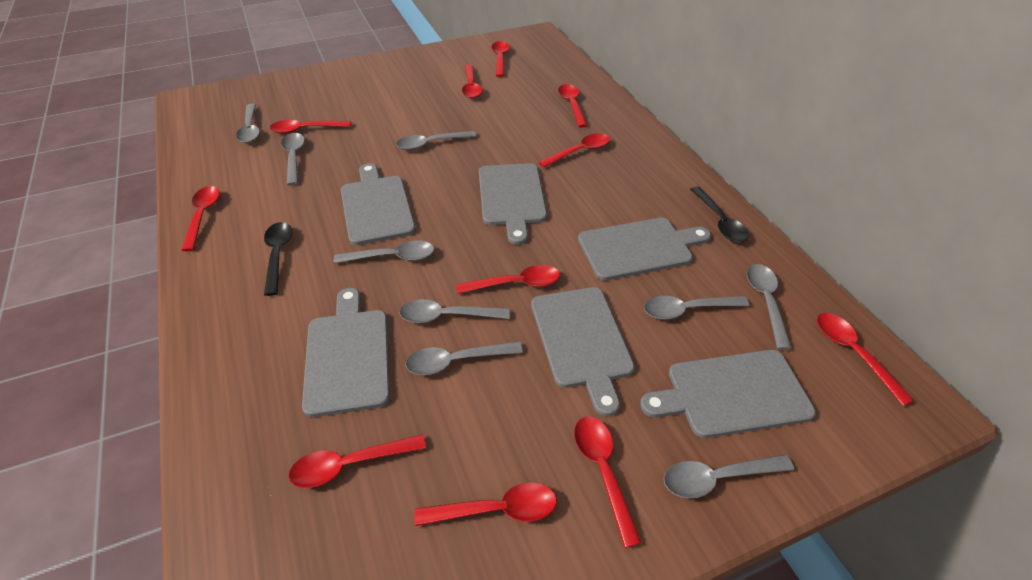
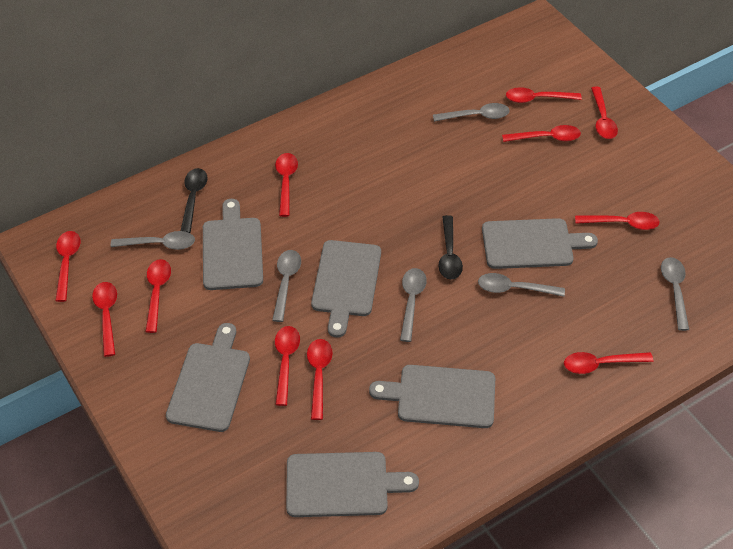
grey spoon: [236,103,260,143] [281,133,305,185] [334,240,434,263] [396,131,476,150] [399,299,510,323] [405,342,523,375] [644,296,749,320] [664,455,794,498] [747,264,792,350] = 9 -> [111,231,195,250] [272,250,301,322] [400,268,427,342] [433,103,510,122] [478,273,565,297] [661,257,689,331] = 6

